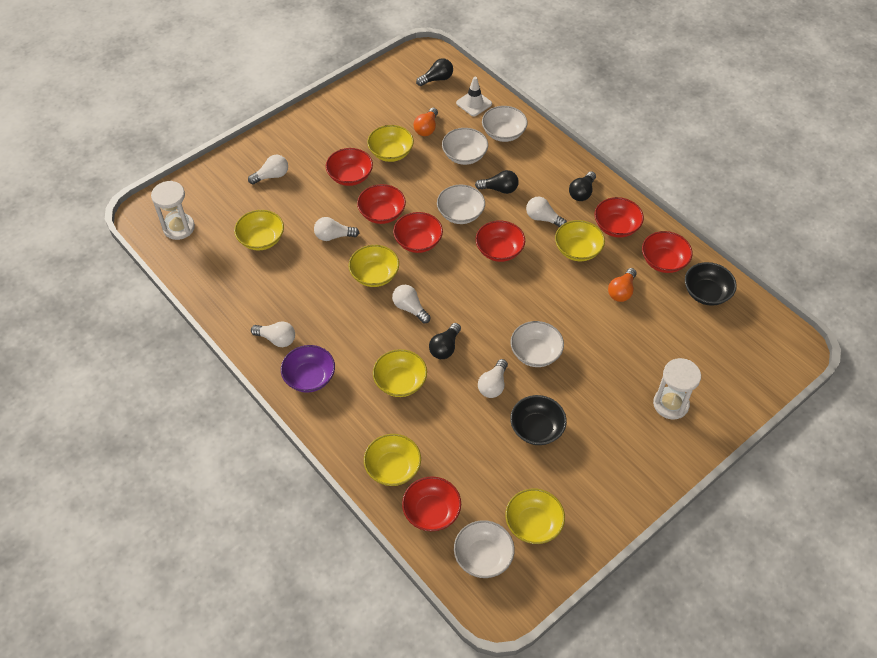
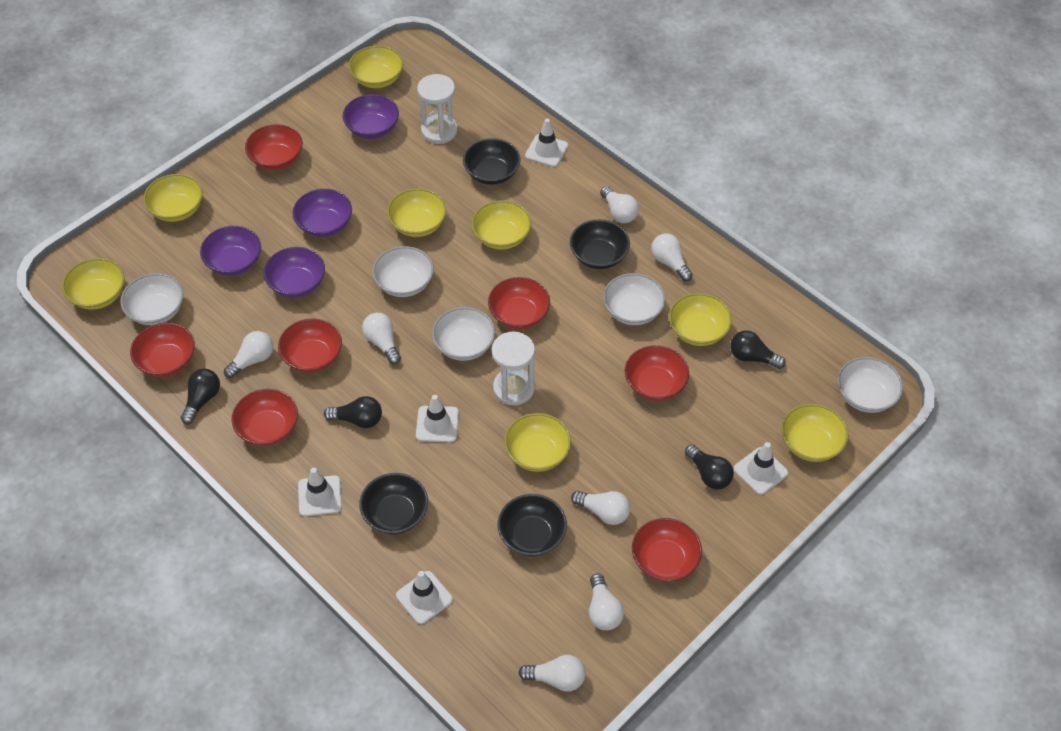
black bowl: [510,395,567,445] [685,262,737,306] = 2 -> [359,473,428,534] [463,138,521,185] [497,494,567,556] [570,219,630,269] = 4
orange light bulb: [414,108,438,136] [608,268,637,302] = 2 -> none = 0
purple bowl: [281,345,335,393] = 1 -> [200,226,261,276] [263,247,325,298] [292,189,352,237] [343,94,399,139] = 4
white light bulb: [248,155,288,184] [251,321,295,347] [314,217,359,241] [392,285,431,323] [478,359,508,398] [526,197,567,227] = 6 -> [224,331,273,378] [362,313,401,364] [518,655,586,692] [571,491,630,525] [589,574,624,630] [600,186,639,223] [651,233,693,281] = 7
white traffic cone: [456,77,492,116] = 1 -> [298,468,342,517] [396,571,453,624] [416,395,459,443] [525,119,568,167] [734,442,788,495] = 5
yellow bowl: [234,210,284,250] [349,245,399,287] [364,434,421,486] [367,125,414,162] [373,349,427,397] [505,488,565,544] [555,220,605,261] = 7 -> [62,258,125,310] [143,174,203,222] [349,45,403,88] [387,188,447,237] [472,200,532,250] [504,413,571,472] [669,293,732,346] [782,404,848,462] = 8

